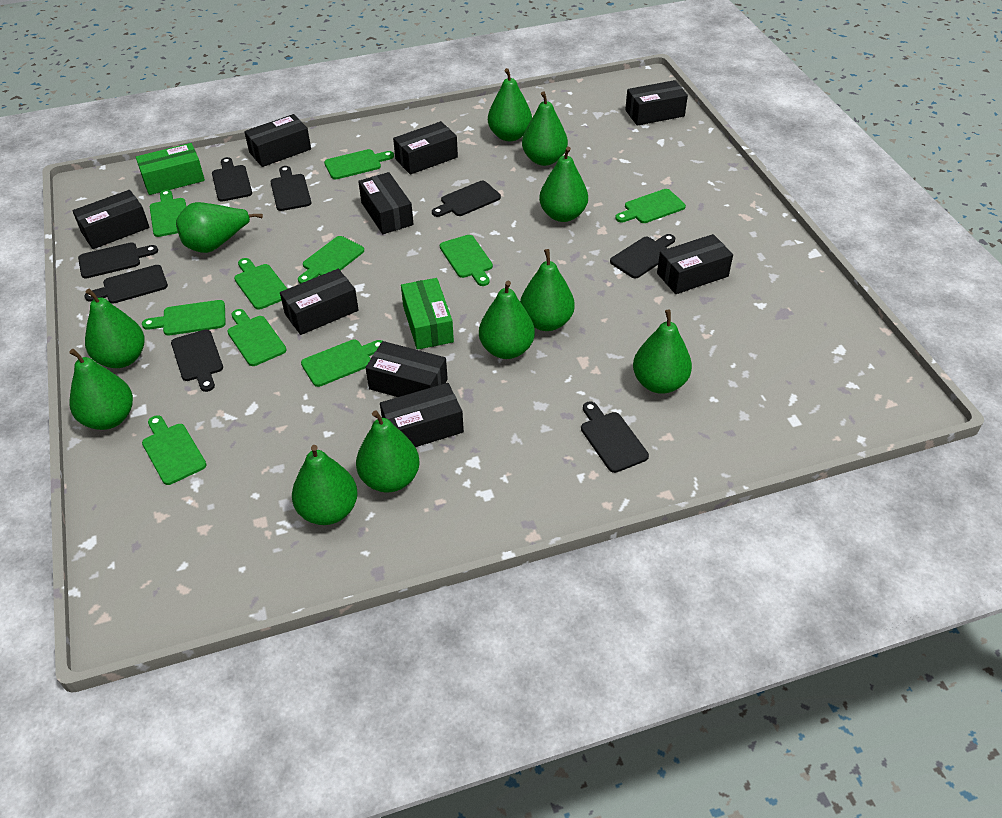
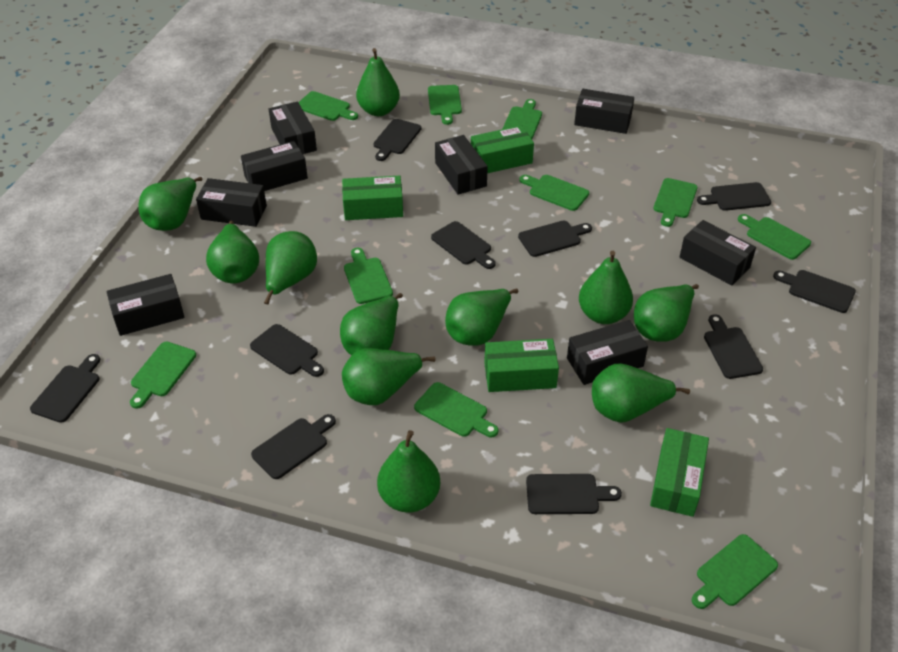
black box: [72,190,150,249] [244,114,311,167] [280,269,359,335] [358,172,414,234] [366,341,448,397] [380,383,464,447] [393,121,458,175] [625,80,688,126] [657,234,733,294] = 9 -> [106,274,185,336] [196,178,267,227] [241,141,308,191] [269,102,317,154] [435,135,488,195] [567,320,648,385] [574,89,634,134] [680,220,756,286] = 8
black cutting board: [78,242,158,279] [85,265,168,304] [171,329,223,392] [212,157,252,202] [271,166,311,211] [432,181,501,217] [581,401,649,473] [610,234,675,278] = 8 -> [30,354,100,423] [250,324,324,377] [251,414,336,479] [373,119,421,161] [431,221,496,269] [518,220,592,257] [526,474,622,514] [697,182,771,211] [704,314,763,379] [773,270,856,313] = 10
green box: [136,143,205,195] [401,278,454,350] = 2 -> [342,176,403,220] [471,125,534,173] [484,339,559,392] [650,428,709,517] = 4

